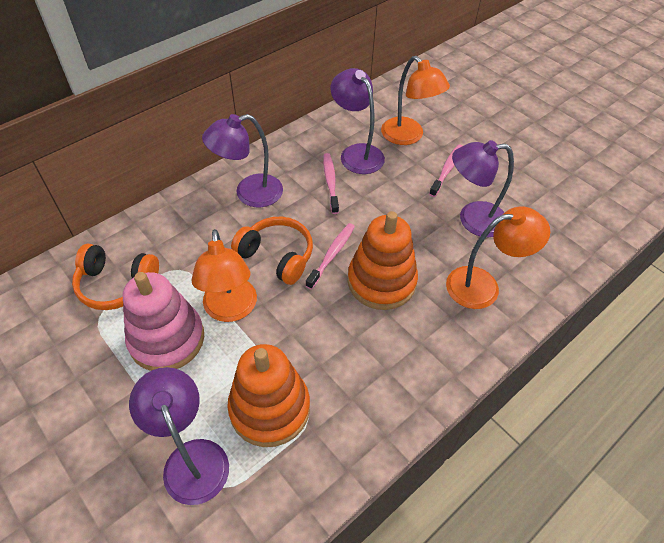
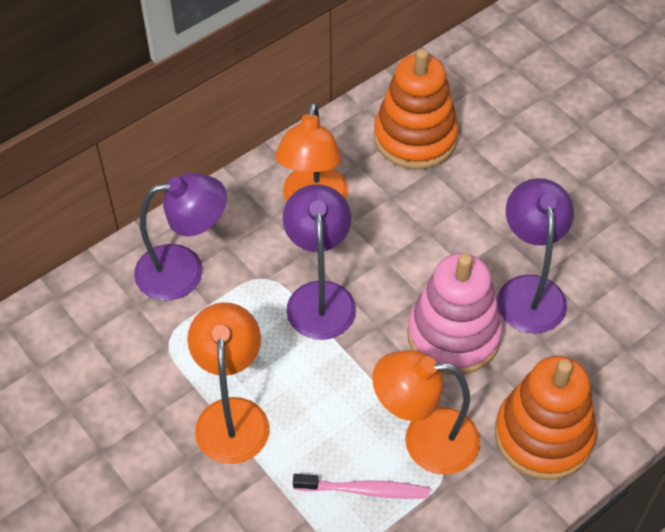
orange headphones: [72,244,159,310] [231,217,313,285] = 2 -> none = 0
pink toothbrush: [306,223,355,289] [323,153,339,214] [429,144,462,197] = 3 -> [293,474,430,499] = 1
purple lamp: [129,367,229,505] [202,114,283,207] [330,68,385,174] [452,140,514,237] = 4 -> [134,173,227,301] [283,184,356,340] [497,178,574,333] = 3

